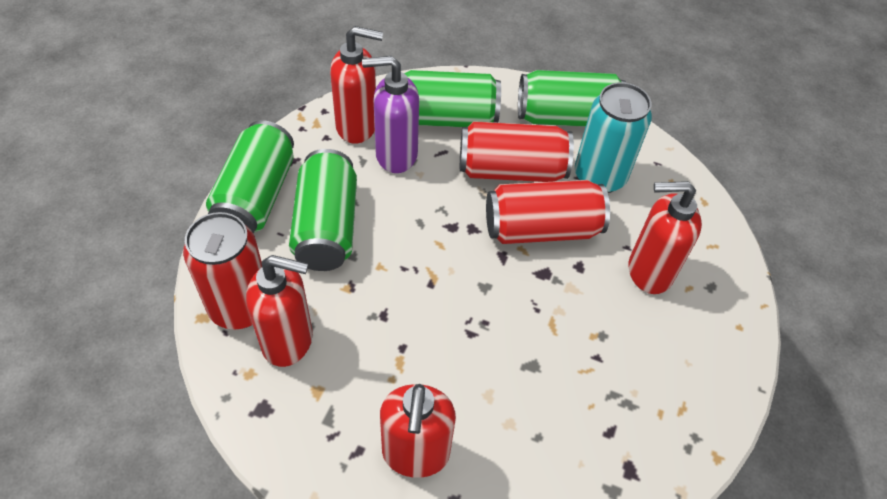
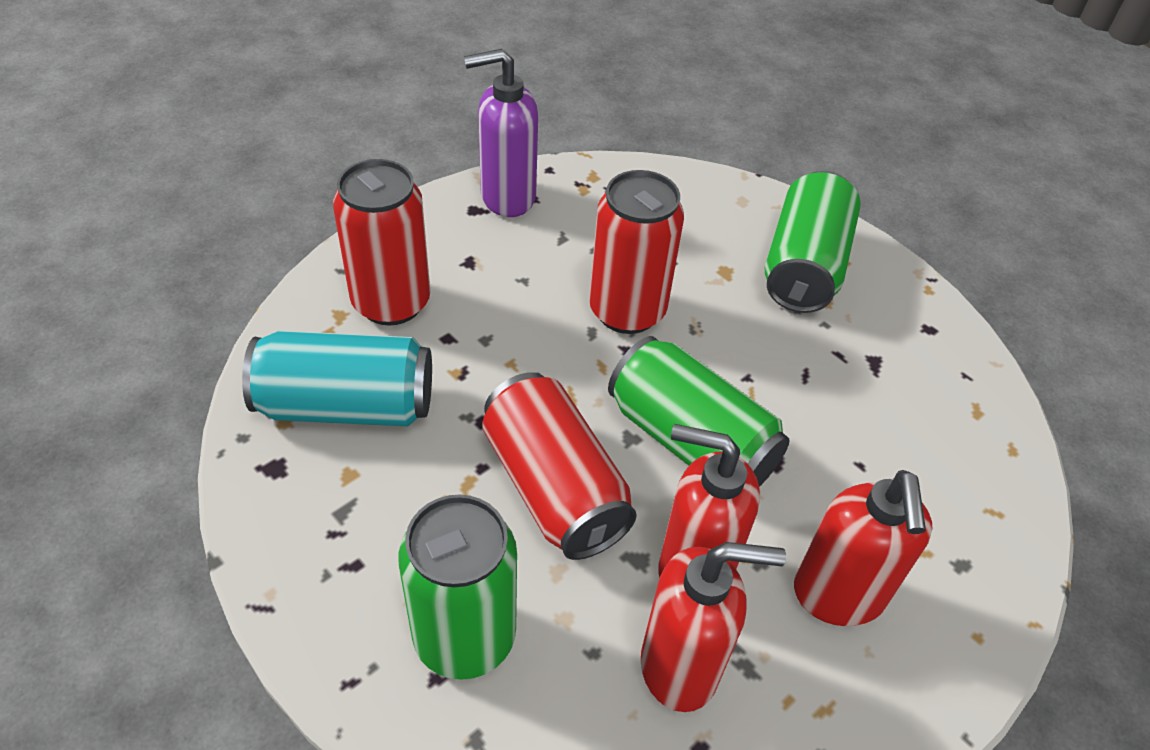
green can: [206,120,294,233] [289,149,357,271] [404,70,501,127] [518,70,626,127] = 4 -> [398,495,517,680] [608,336,790,487] [765,171,861,313] = 3
red soap dispenser: [246,255,313,367] [330,26,383,144] [380,384,456,478] [629,181,702,294] = 4 -> [641,542,786,712] [658,424,760,578] [794,470,933,626] = 3

